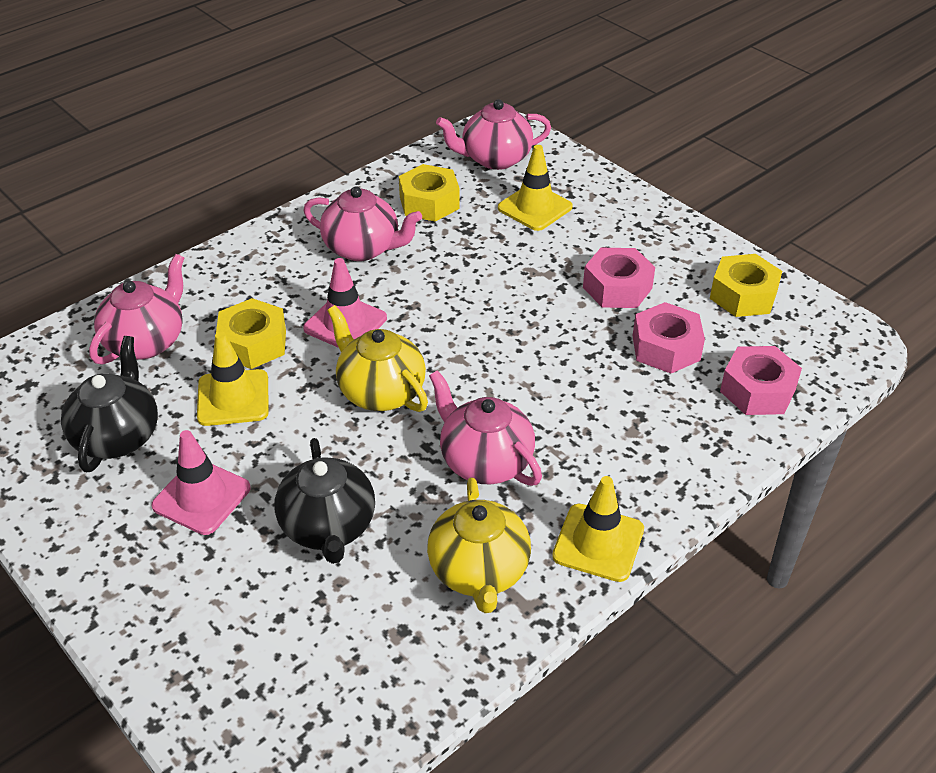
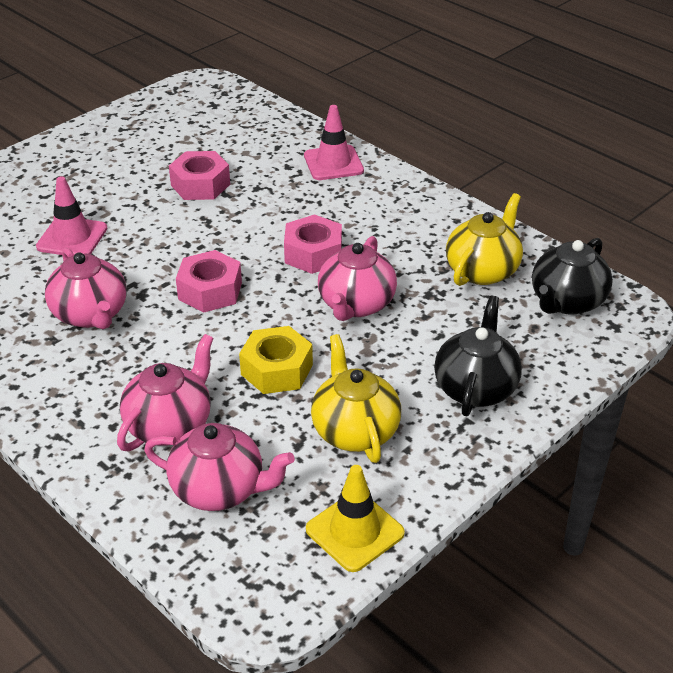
yellow nut: [216,298,286,369] [399,164,460,222] [710,254,782,317] = 3 -> [239,326,313,394] = 1
yellow traffic cone: [197,332,269,426] [498,145,573,231] [552,476,644,582] = 3 -> [306,465,405,572] = 1

